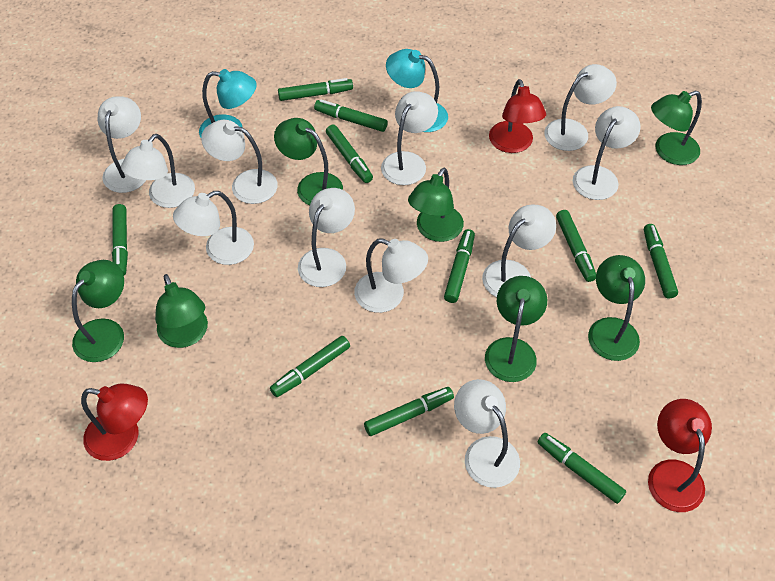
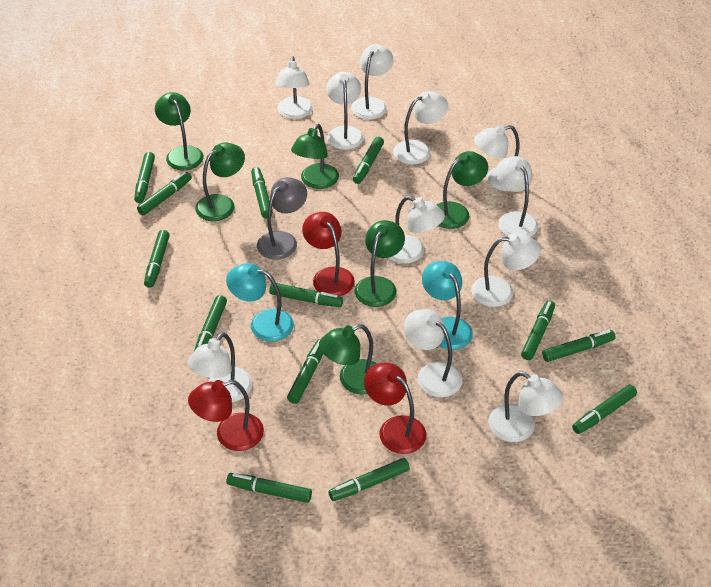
green lamp: [72,260,124,362] [155,274,208,348] [274,118,343,205] [408,168,464,242] [485,276,547,382] [588,255,645,361] [651,91,702,165] = 7 -> [155,92,204,170] [195,143,245,221] [291,124,339,189] [319,324,377,394] [355,220,405,307] [437,151,488,229] = 6
green marker: [112,204,128,275] [270,336,350,397] [278,78,353,101] [314,99,388,132] [326,125,373,183] [364,387,454,436] [444,229,475,303] [537,433,626,504] [556,210,596,282] [644,224,678,299] = 10 -> [134,152,155,203] [137,172,192,215] [144,230,170,288] [194,295,227,351] [226,473,312,503] [251,167,273,218] [269,283,343,307] [287,339,323,404] [329,458,410,501] [353,137,384,184] [521,300,555,360] [542,330,615,362] [572,385,637,434] = 13
grey lamp: none = 0 -> [257,177,307,259] = 1

